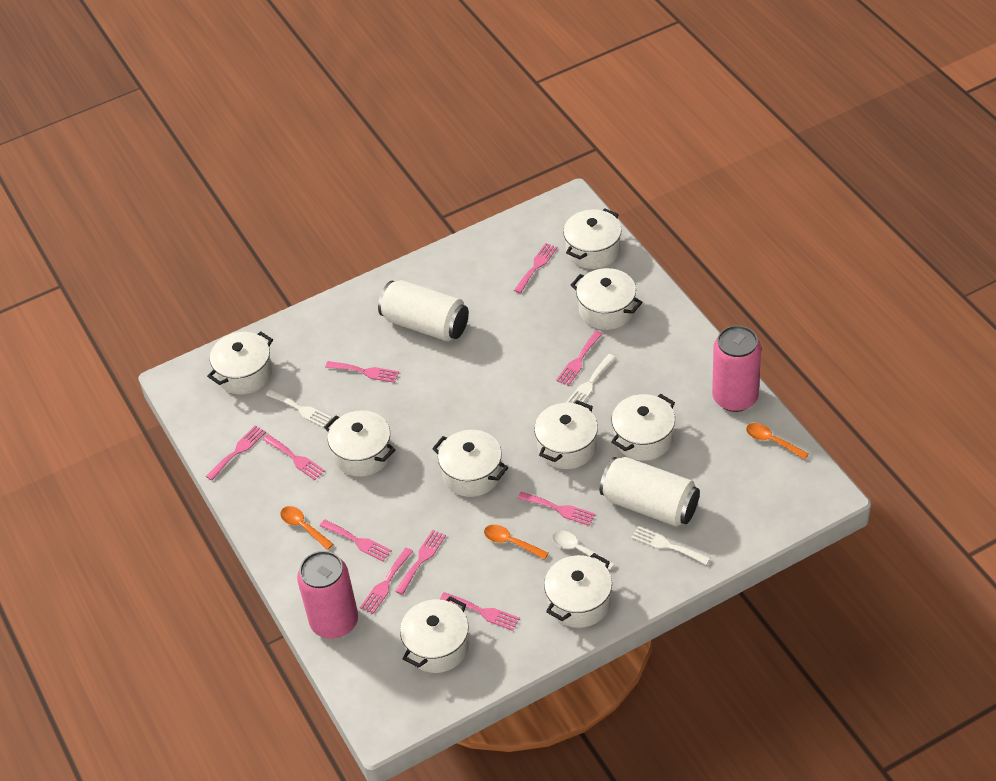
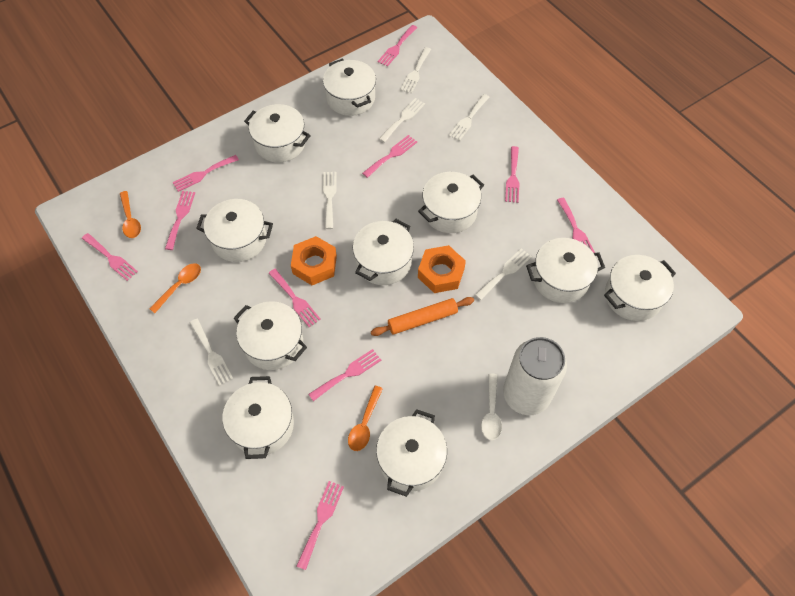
orange nut: none = 0 -> [291,236,337,285] [418,245,466,293] = 2
orange rolling pin: none = 0 -> [371,297,474,336] = 1
pink can: [297,551,358,639] [712,325,761,412] = 2 -> none = 0
white can: [378,280,469,342] [600,457,700,527] = 2 -> [503,337,567,415] = 1
white fork: [266,389,332,428] [566,354,616,403] [631,526,710,565] = 3 -> [190,319,233,386] [323,172,337,229] [379,98,425,143] [400,47,431,94] [449,94,490,141] [475,248,532,300] = 6
white pot: [207,332,273,395] [324,410,395,477] [400,596,469,673] [432,430,508,497] [534,400,598,469] [544,553,612,628] [563,208,622,269] [571,268,642,330] [611,394,675,461] = 9 -> [196,199,273,262] [222,376,294,459] [234,301,307,370] [244,104,311,162] [323,59,376,116] [353,219,414,285] [376,409,447,497] [418,172,484,233] [526,238,605,303] [604,255,676,321] = 10

